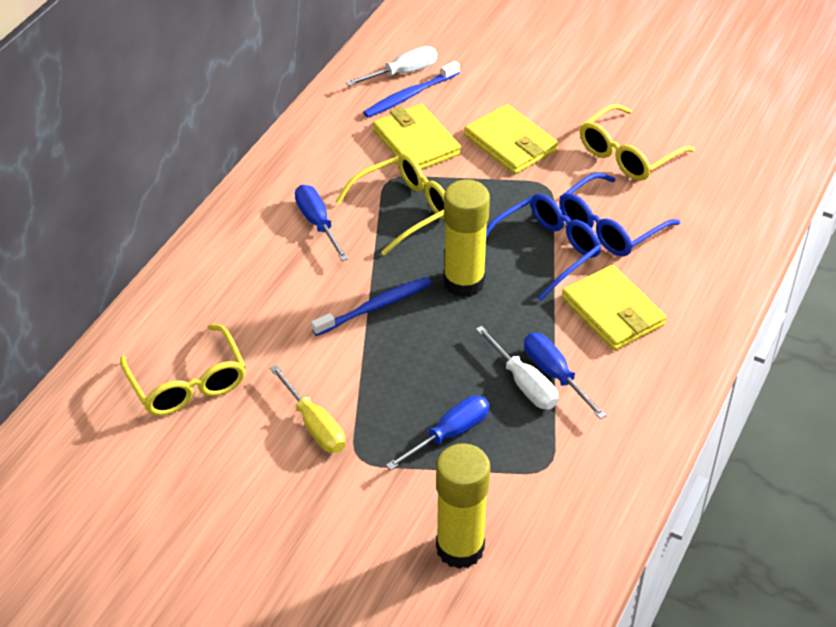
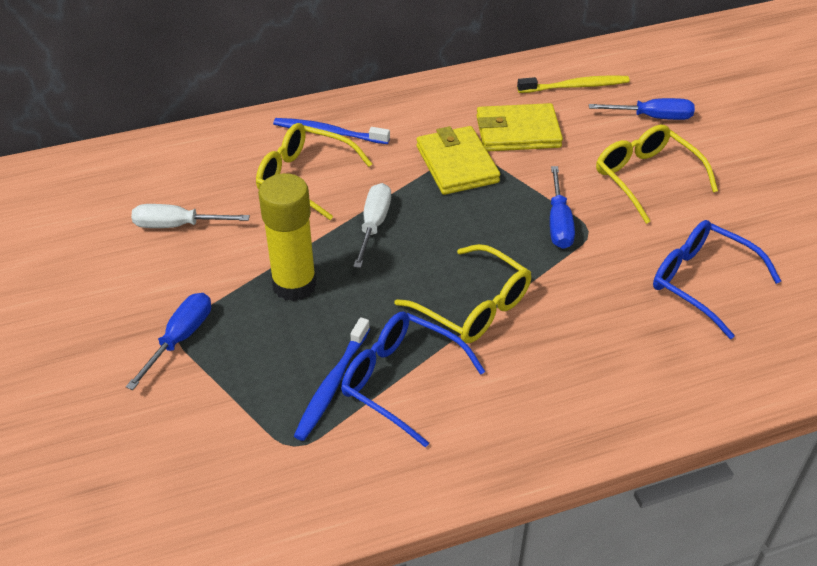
yellow glue stick: [436,443,490,569] [443,180,490,298] = 2 -> [258,173,317,301] = 1
yellow screwdriver: [270,365,345,453] = 1 -> none = 0
yellow toothbrush: none = 0 -> [517,75,630,93] = 1
yellow wallet: [373,104,461,170] [464,104,558,174] [562,265,666,351] = 3 -> [417,126,500,195] [476,103,563,151] = 2

